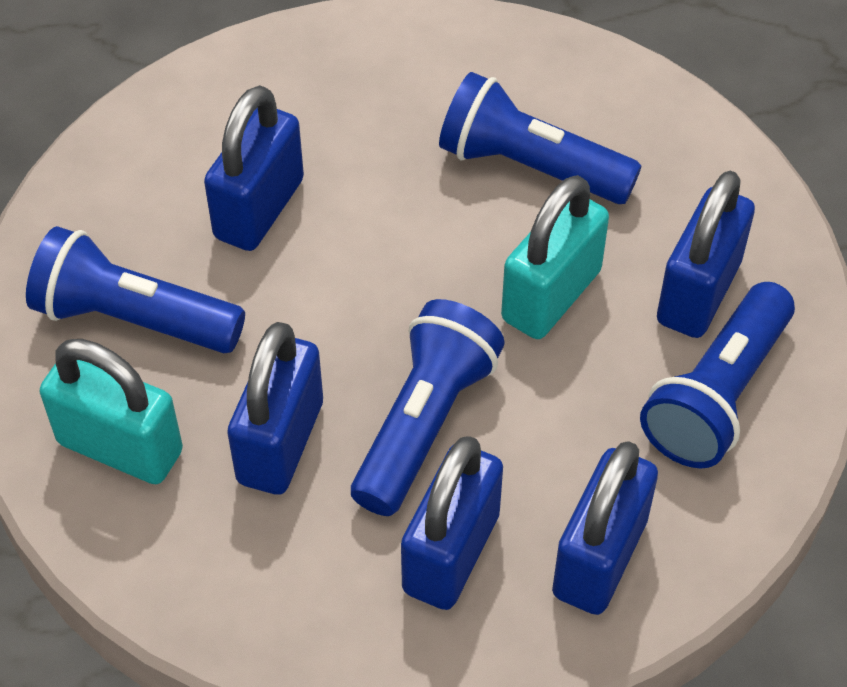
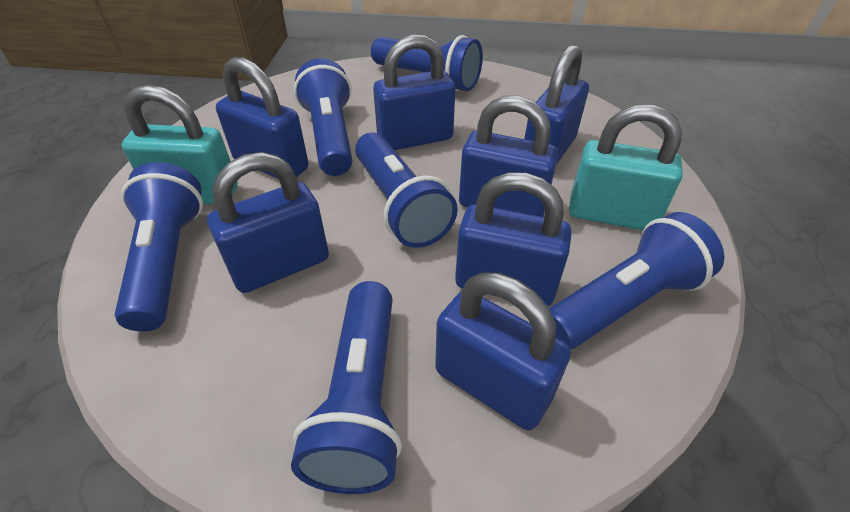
blue flashlight: [26,226,245,353] [351,299,505,516] [439,72,641,204] [640,282,795,468] = 4 -> [115,162,203,331] [291,281,402,494] [294,59,352,176] [355,132,458,248] [371,35,483,91] [549,212,724,349] = 6
blue padlock: [204,85,304,251] [227,322,323,495] [401,436,503,610] [552,442,658,615] [657,171,755,338] = 5 -> [207,152,329,293] [216,57,309,179] [373,34,456,150] [435,273,571,430] [455,172,572,306] [459,96,559,217] [524,44,589,165] = 7

